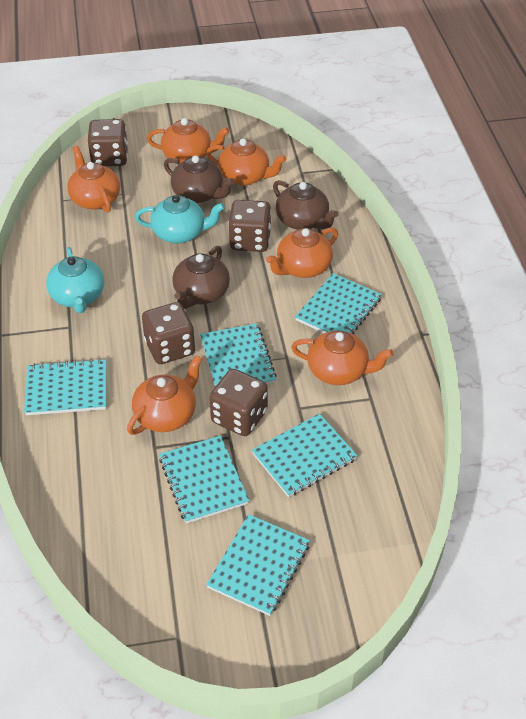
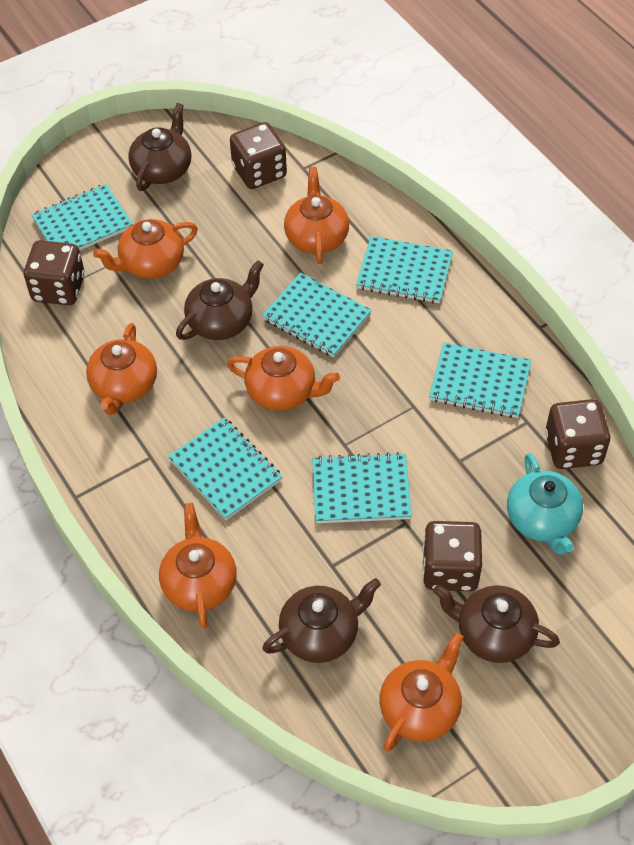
brown teapot: [164,155,235,203] [172,246,230,309] [273,180,338,230] = 3 -> [128,103,191,191] [176,260,264,340] [262,578,381,663] [433,585,560,663] = 4
turquoise teapot: [46,247,104,313] [135,195,225,243] = 2 -> [507,453,583,555] = 1

